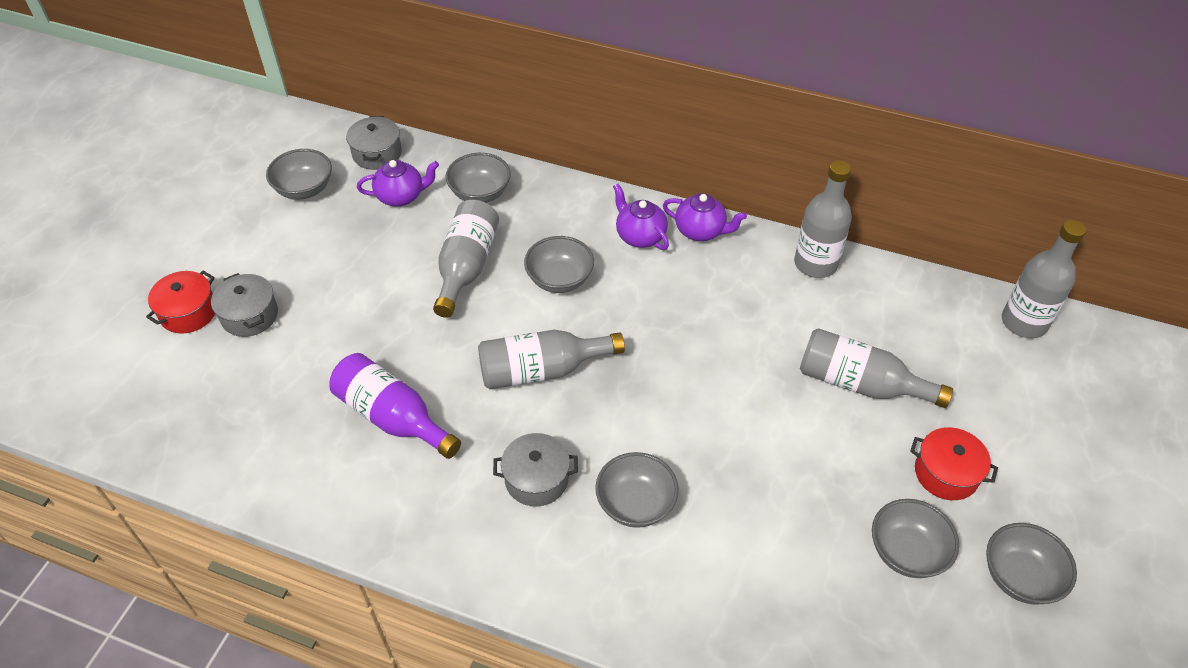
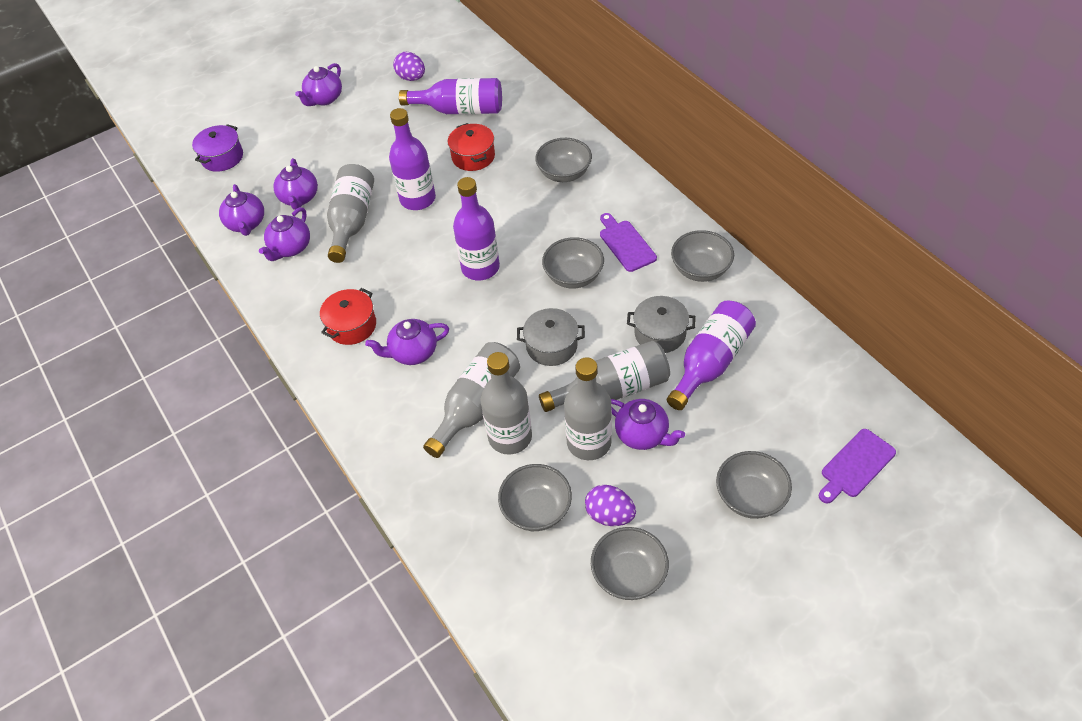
grey pot: [211,273,278,337] [346,116,402,170] [493,433,578,507] = 3 -> [517,308,585,366] [627,296,696,353] = 2
purple bottle: [329,353,461,459] = 1 -> [389,108,436,210] [399,78,502,114] [453,177,500,280] [667,301,756,410] = 4
purple cutting board: none = 0 -> [600,213,657,272] [819,429,896,503] = 2
purple egg: none = 0 -> [393,52,425,81] [585,485,636,526] = 2
purple pot: none = 0 -> [192,124,243,172] = 1
purple teapot: [357,160,439,207] [613,184,669,250] [663,194,747,241] = 3 -> [219,184,264,236] [259,207,310,261] [273,158,318,210] [295,63,342,106] [365,319,449,365] [611,399,685,450] = 6

